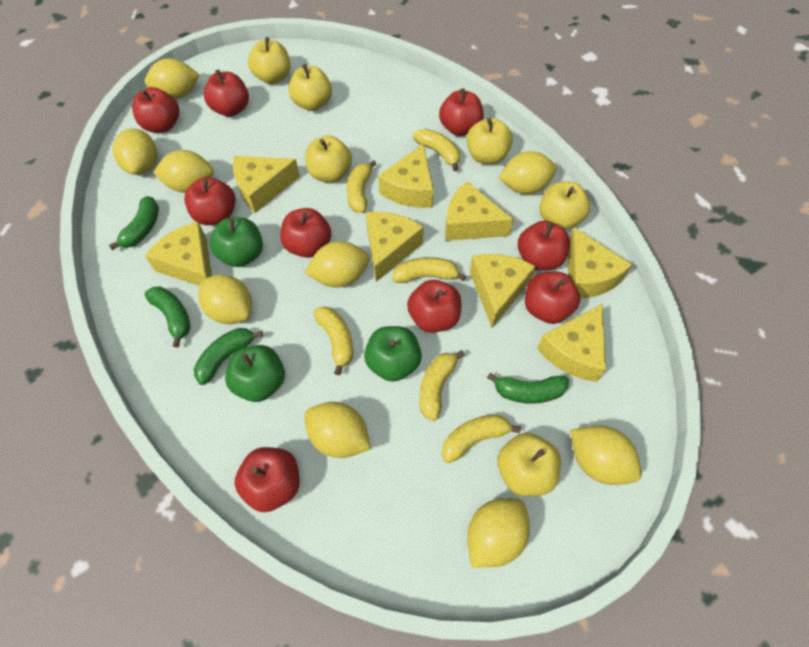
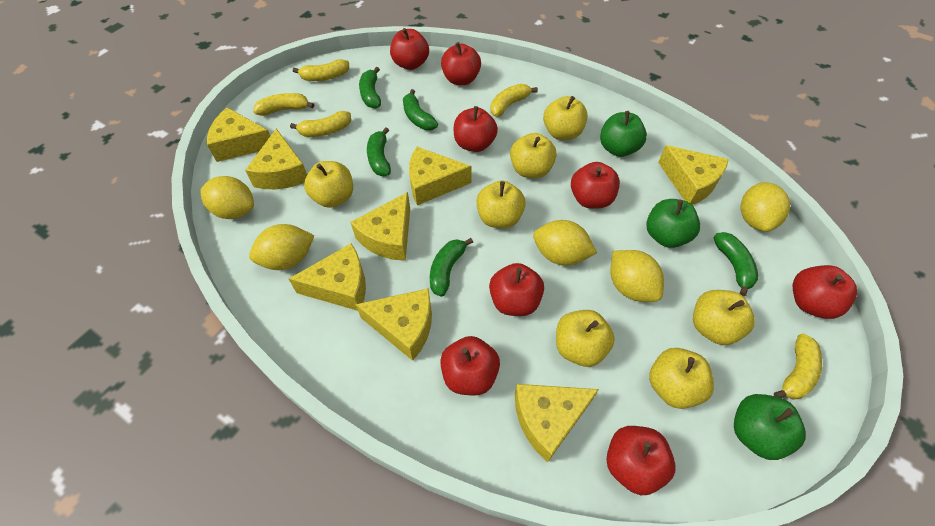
green banana: [109,196,159,250] [145,286,190,347] [194,328,263,385] [487,373,569,404] = 4 -> [359,67,381,108] [367,127,391,176] [403,89,438,130] [430,238,473,297] [713,232,758,296] = 5
red apple: [132,87,179,133] [184,177,236,225] [204,69,249,117] [235,447,300,512] [280,208,331,258] [407,280,461,333] [439,88,484,136] [518,220,570,270] [525,272,580,324] = 9 -> [390,28,429,70] [440,336,500,396] [441,42,481,85] [454,106,498,152] [489,263,544,316] [571,162,620,209] [606,426,676,495] [793,265,857,319] = 8
yellow apple: [248,37,290,84] [288,64,332,111] [305,135,352,183] [466,118,513,164] [497,433,561,496] [539,181,590,230] = 6 -> [304,161,353,208] [476,181,526,228] [510,133,556,178] [543,96,588,140] [556,310,615,367] [649,348,714,409] [693,290,755,345] = 7
yellow banana: [313,306,353,375] [346,160,376,213] [392,257,466,283] [413,129,460,171] [420,350,465,421] [442,415,521,463] = 6 -> [253,93,314,116] [290,111,351,137] [293,59,349,81] [490,84,538,117] [774,334,822,400] = 5
yellow lemon: [113,128,157,175] [145,58,200,99] [153,150,214,193] [198,274,252,324] [304,402,371,458] [305,241,369,287] [467,498,530,568] [499,151,557,194] [570,425,642,485] = 9 -> [200,176,254,219] [249,224,315,270] [533,220,597,266] [610,250,664,302] [740,182,790,232] = 5

